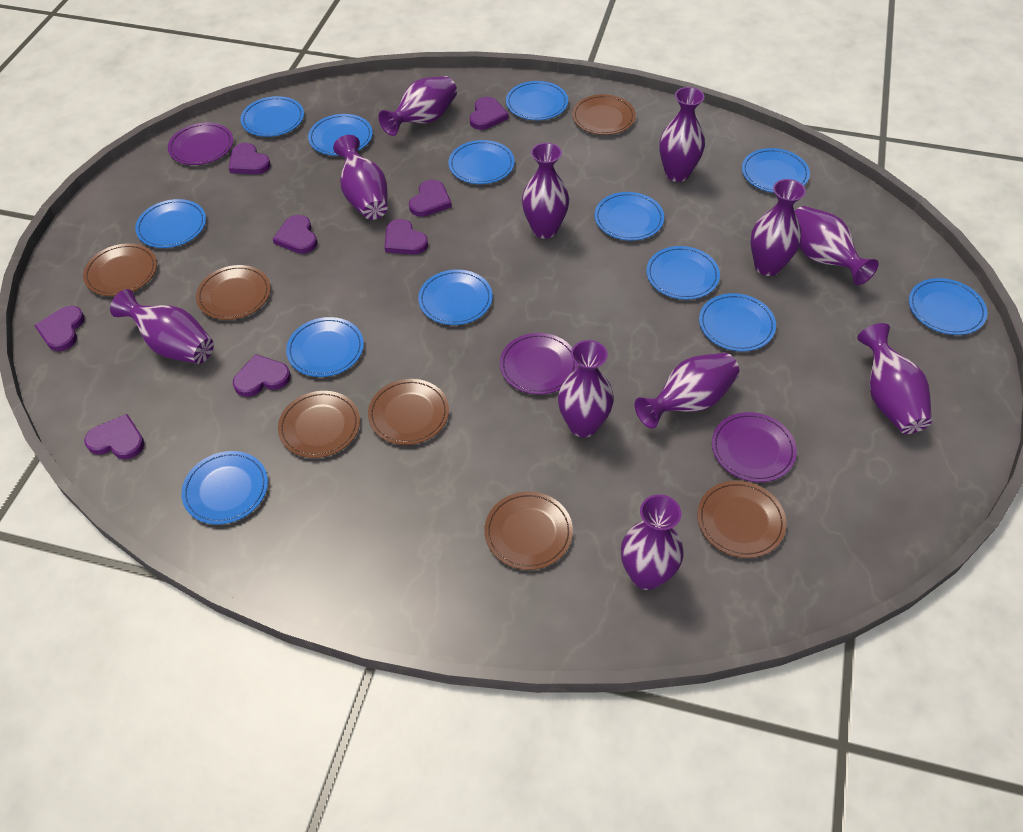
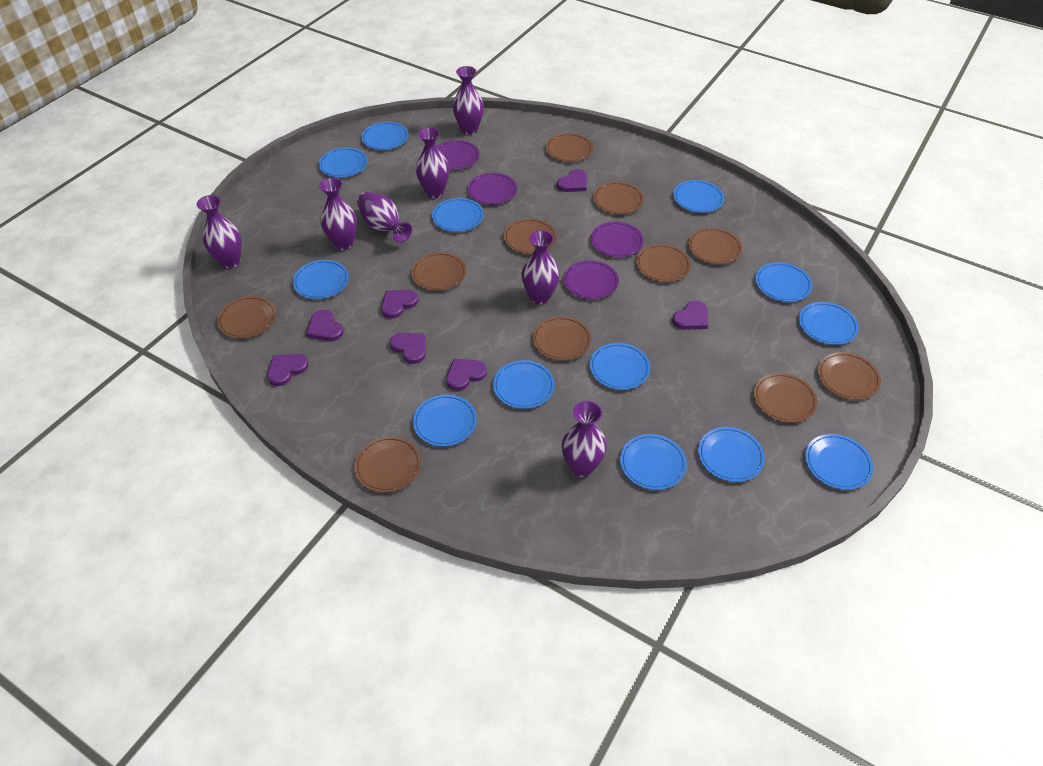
brown plate: [83,243,157,296] [196,265,271,320] [278,391,360,458] [368,379,449,445] [484,492,573,570] [572,94,636,135] [697,481,787,558] = 7 -> [217,296,276,339] [354,436,421,493] [411,252,466,291] [504,218,557,254] [533,316,592,361] [546,133,593,162] [593,182,644,214] [636,244,691,282] [688,228,742,264] [754,373,818,423] [818,352,881,400] = 11
purple heart: [34,306,85,351] [84,414,144,459] [229,143,271,174] [233,354,291,397] [273,215,317,254] [385,219,428,255] [409,180,452,217] [470,97,509,130] = 8 -> [267,354,309,386] [306,310,343,341] [381,290,418,319] [390,333,426,364] [446,358,487,391] [557,169,587,192] [672,300,708,330] = 7
purple plate: [168,123,233,165] [500,333,578,395] [712,412,797,482] = 3 -> [437,140,480,170] [467,173,517,205] [563,260,619,300] [591,221,644,258] = 4
purple vase: [110,289,214,364] [333,135,388,220] [379,76,457,136] [522,143,569,239] [558,340,614,437] [621,494,684,590] [635,353,740,428] [659,87,705,182] [750,179,806,276] [794,206,879,285] [857,323,932,434] = 11 -> [196,195,242,268] [319,178,357,250] [357,192,412,242] [416,127,449,198] [453,66,484,135] [522,230,560,304] [562,401,607,477] = 7

